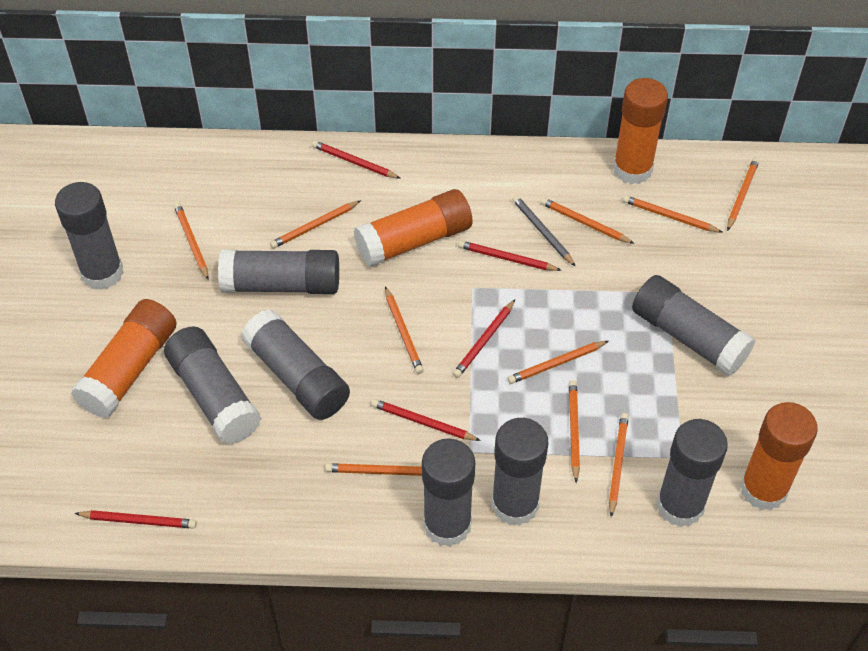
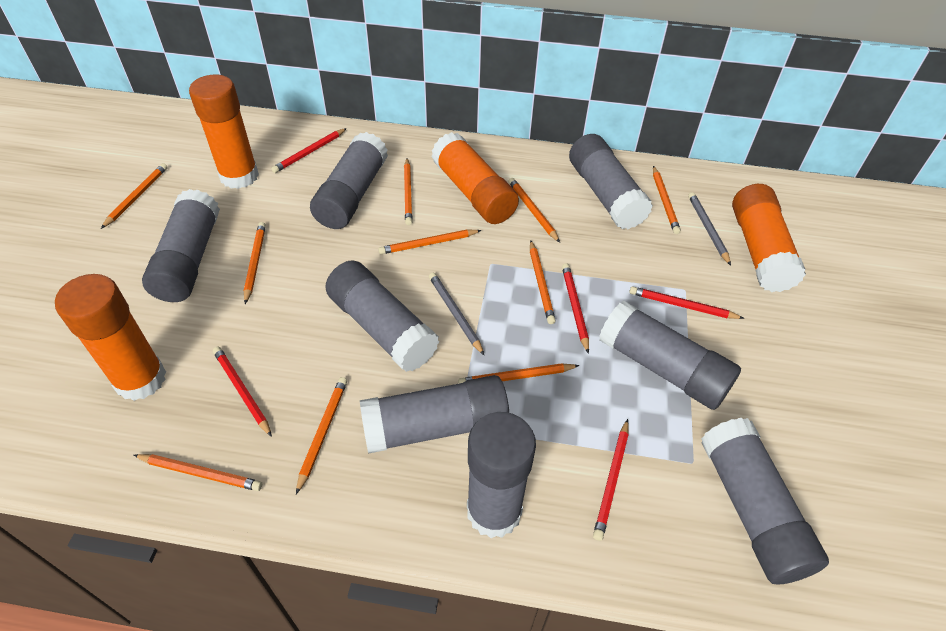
grey pencil: [512,195,576,267] = 1 -> [429,273,484,355] [688,192,731,266] = 2

